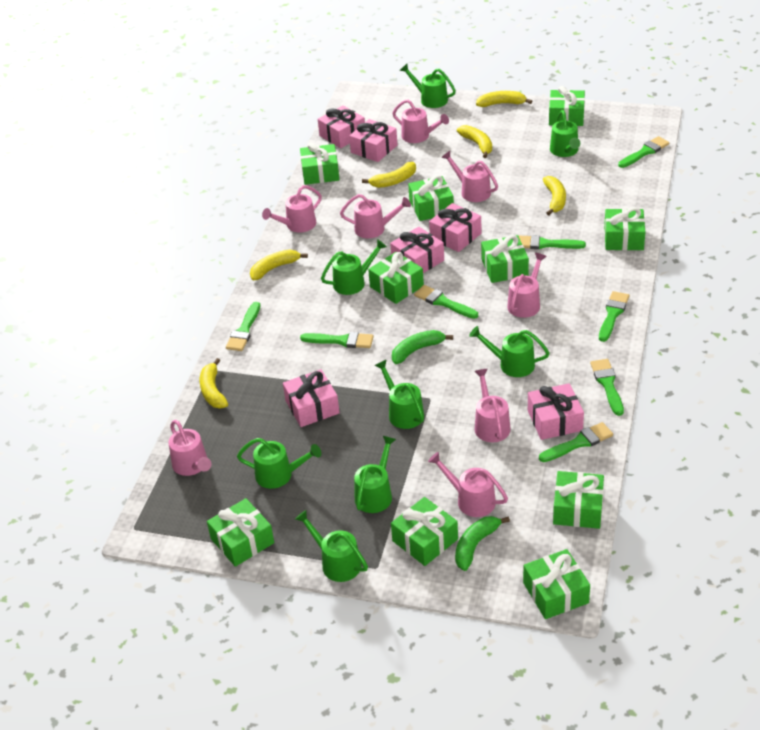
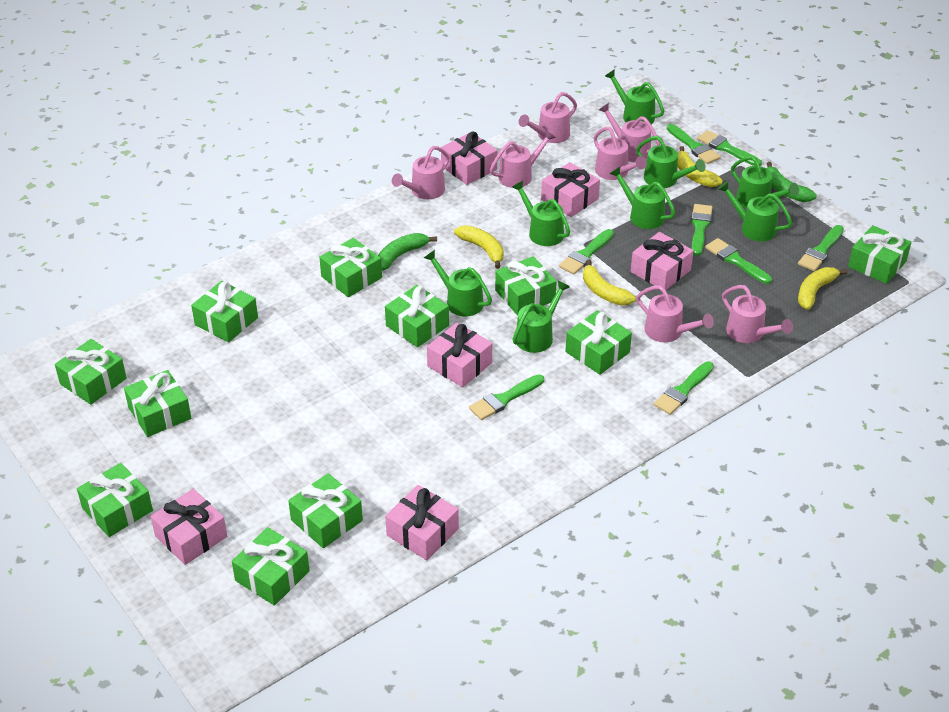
green gift: [207,498,274,567] [300,143,339,185] [368,252,424,304] [391,497,458,566] [408,175,454,221] [481,235,529,283] [523,549,590,619] [549,86,585,126] [553,471,604,529] [604,207,645,250] = 10 -> [55,339,127,405] [77,463,153,537] [124,370,191,437] [191,281,258,343] [232,527,310,606] [288,473,363,548] [319,238,382,297] [385,285,449,347] [495,256,557,316] [565,310,632,375] [848,225,911,284] = 11
pink watering can: [168,420,211,476] [262,185,322,232] [340,194,411,238] [393,99,449,143] [428,452,508,517] [441,151,498,202] [474,369,511,442] [507,253,547,318] = 8 -> [392,146,450,199] [490,130,556,188] [519,92,577,143] [593,127,647,180] [599,103,660,162] [636,285,714,342] [722,285,793,343] = 7
yellow banana: [200,358,228,408] [250,249,308,281] [362,162,416,188] [457,125,492,158] [476,91,532,107] [543,176,566,215] = 6 -> [454,225,504,269] [583,260,636,305] [677,146,723,187] [798,267,847,309] = 4

